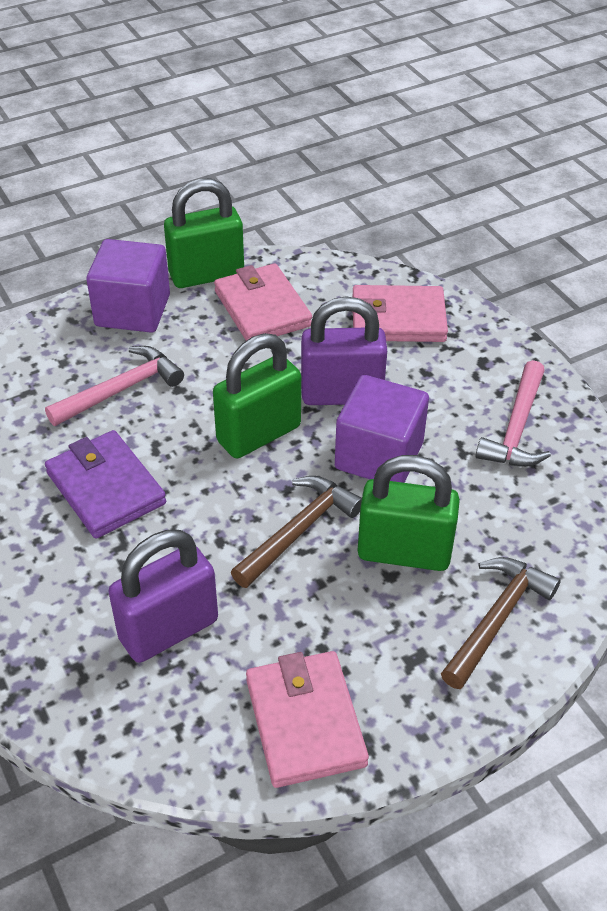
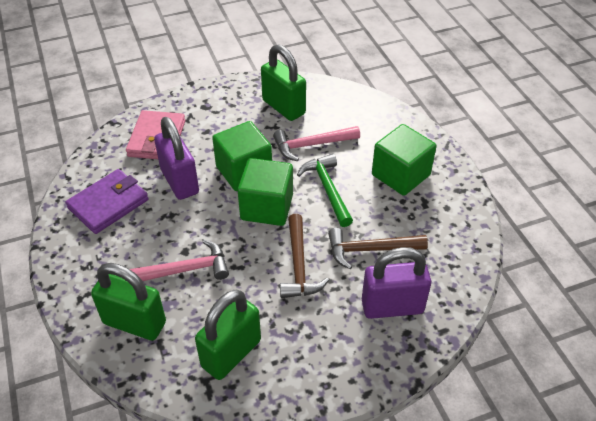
green cube: none = 0 -> [212,121,272,191] [237,158,293,226] [372,124,437,196] = 3
green hammer: none = 0 -> [297,154,353,227] = 1
pink wallet: [214,263,312,341] [246,651,369,788] [351,285,448,342] = 3 -> [126,110,185,159] = 1
purple cube: [86,239,170,333] [335,375,429,483] = 2 -> none = 0

